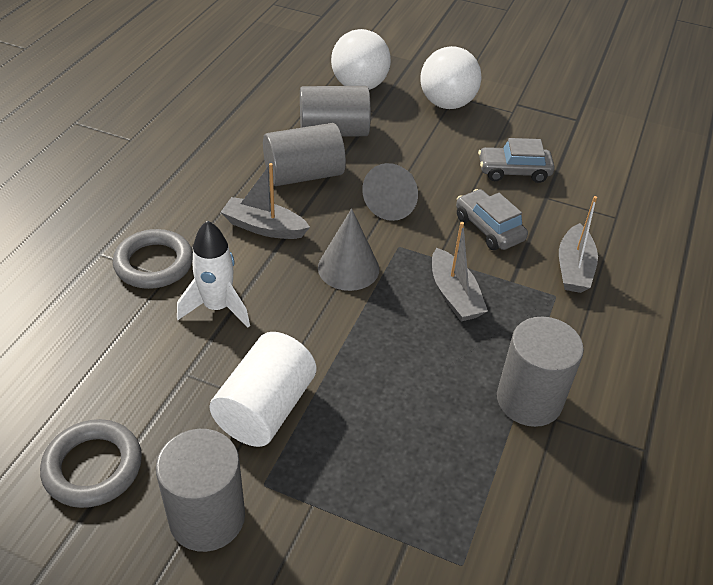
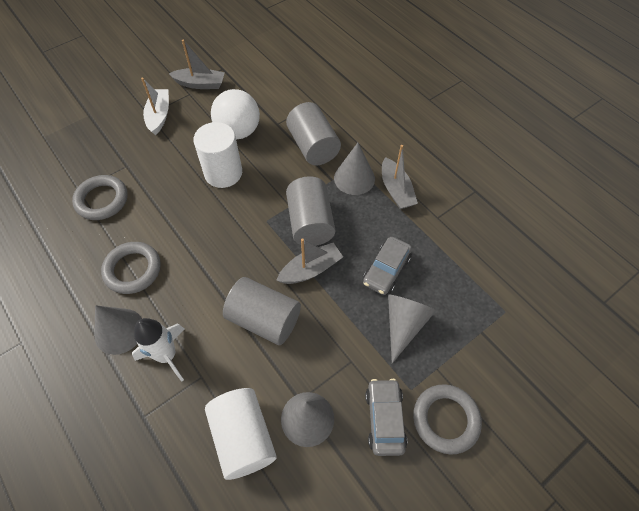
grey cone: [318,208,379,291] [362,163,418,221] = 2 -> [94,305,142,355] [281,392,334,447] [334,143,375,195] [388,294,436,363] = 4
grey cylinder: [156,429,245,552] [263,123,346,186] [300,86,371,137] [497,317,584,427] = 4 -> [223,277,301,345] [286,102,341,165] [286,176,335,246] = 3
grey ring: [40,419,142,508] [113,229,193,289] = 2 -> [72,175,128,220] [101,242,161,294] [413,384,482,454] = 3
white ball: [331,29,391,90] [420,46,482,109] = 2 -> [211,89,260,139] = 1
white boat: none = 0 -> [141,78,169,135] = 1
white cylinder: [209,332,316,447] = 1 -> [193,122,242,188] [205,388,277,480] = 2

